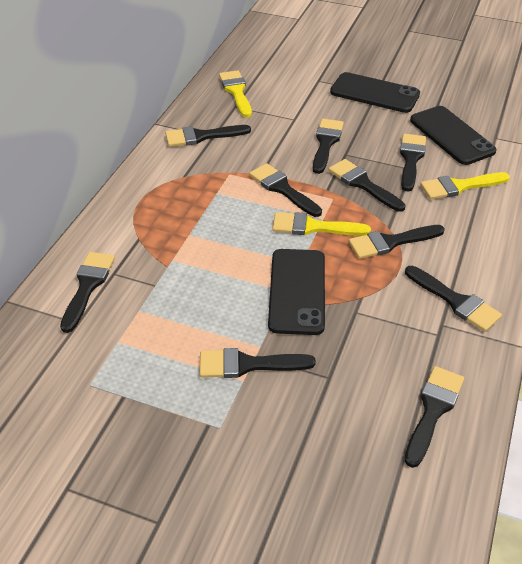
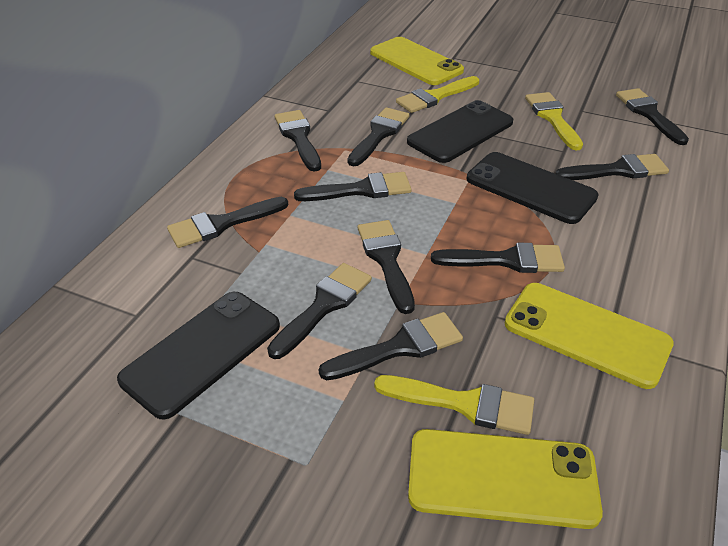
yellow phone: none = 0 -> [370,37,464,85] [408,429,603,529] [505,283,674,389] = 3

